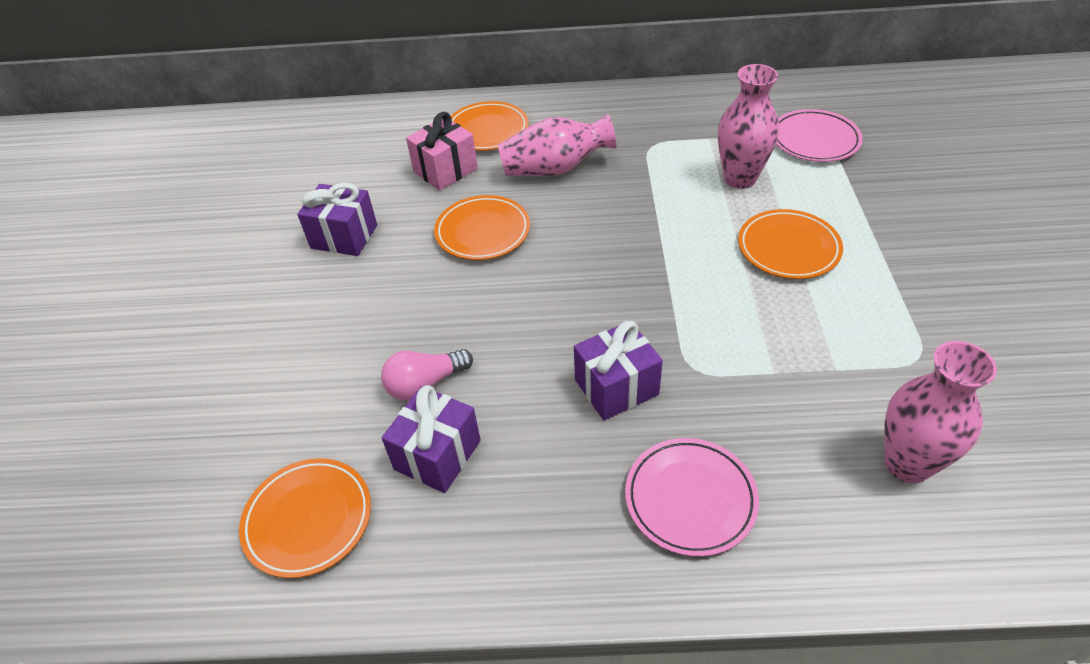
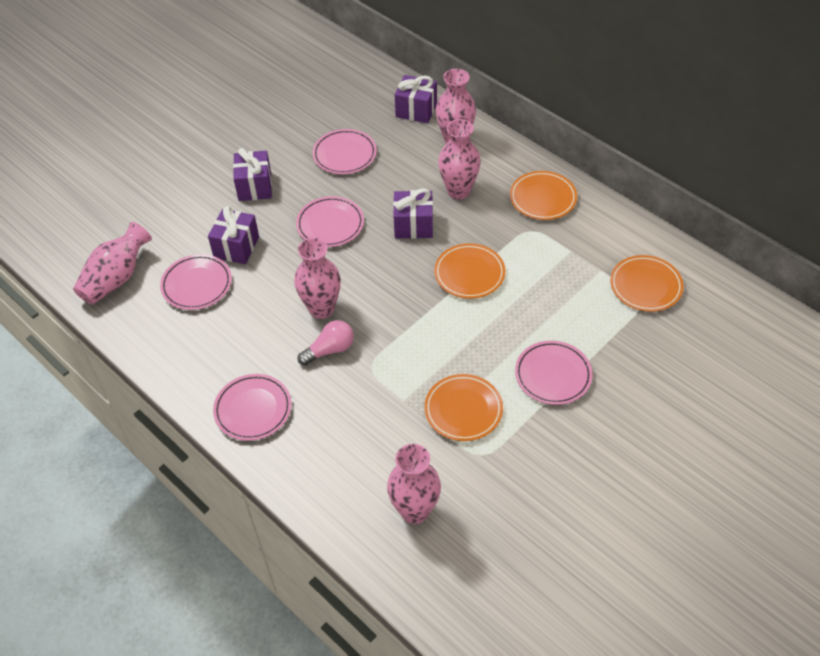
pink gift: [406,112,478,191] = 1 -> none = 0
pink plate: [625,438,759,557] [776,109,863,162] = 2 -> [160,254,232,310] [213,374,292,441] [296,196,364,247] [312,129,377,174] [515,341,593,405] = 5
pink vase: [497,114,616,176] [718,64,779,189] [884,341,997,483] = 3 -> [73,222,152,305] [294,238,341,319] [387,444,441,524] [436,69,476,144] [438,119,481,199] = 5
purple gift: [297,183,377,256] [382,385,481,493] [574,321,663,420] = 3 -> [208,206,259,264] [233,148,272,201] [393,188,433,239] [395,75,437,123] = 4

